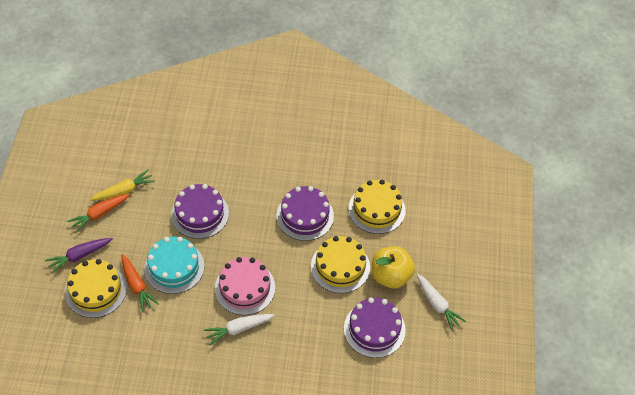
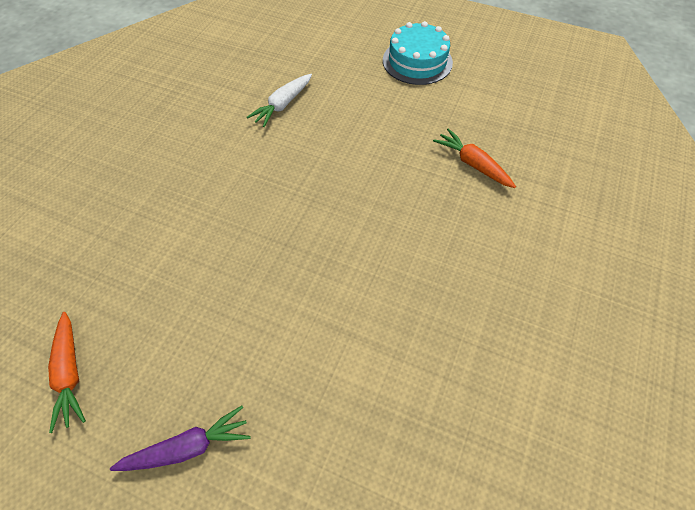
pink cake: [215,257,275,315] = 1 -> none = 0
purple cake: [171,184,229,239] [276,186,334,241] [344,298,406,358] = 3 -> none = 0
white carrot: [204,314,275,345] [416,274,466,331] = 2 -> [247,74,312,127] = 1
yellow apple: [372,246,415,289] = 1 -> none = 0
yellow cake: [65,259,127,318] [311,236,370,293] [348,180,406,234] = 3 -> none = 0
yellow carrot: [90,169,155,201] = 1 -> none = 0

